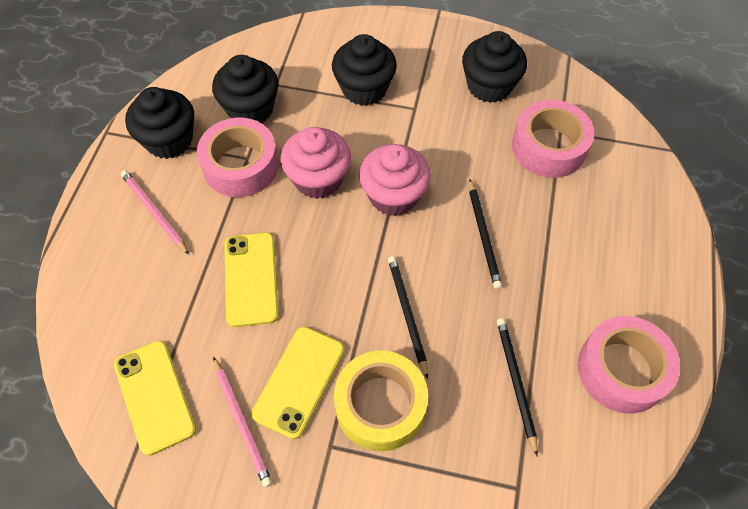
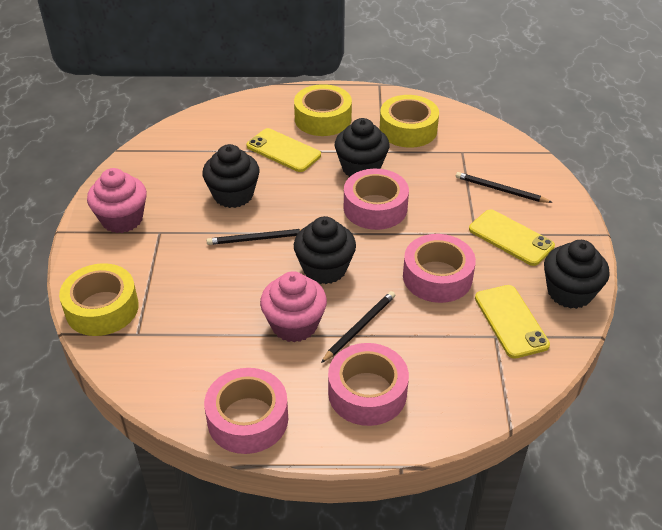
pink pencil: [121,170,189,255] [213,356,272,487] = 2 -> none = 0
pink tape: [197,118,279,197] [512,100,594,178] [578,316,680,414] = 3 -> [204,368,288,454] [328,343,409,426] [344,169,409,230] [403,234,476,303] = 4
yellow tape: [334,350,428,451] = 1 -> [59,263,139,336] [294,84,352,136] [380,95,439,148] = 3

